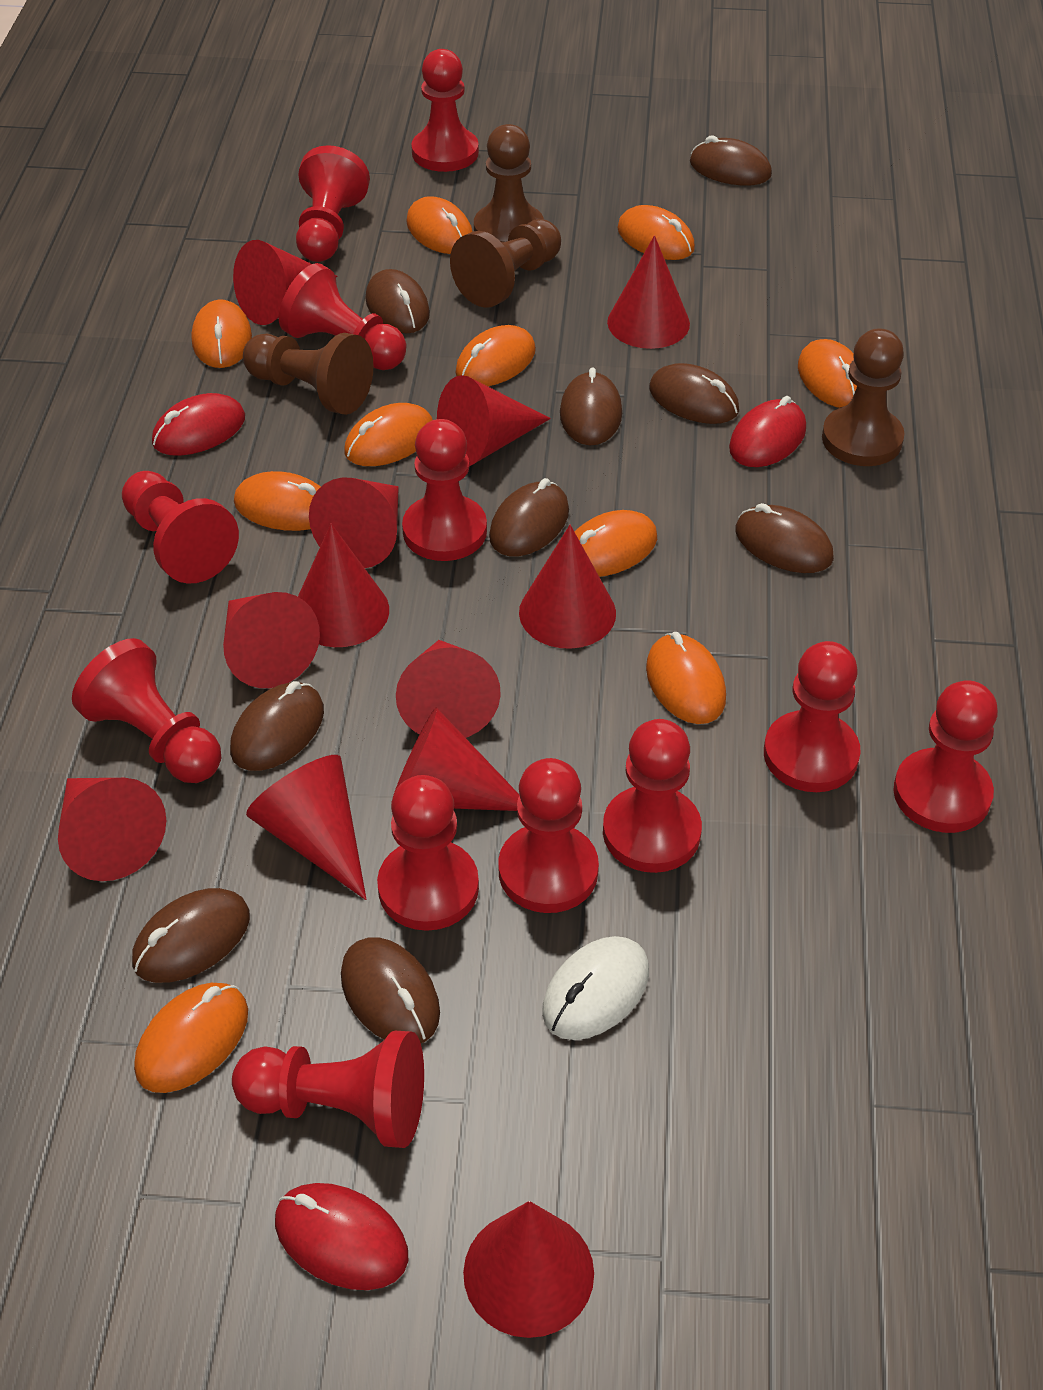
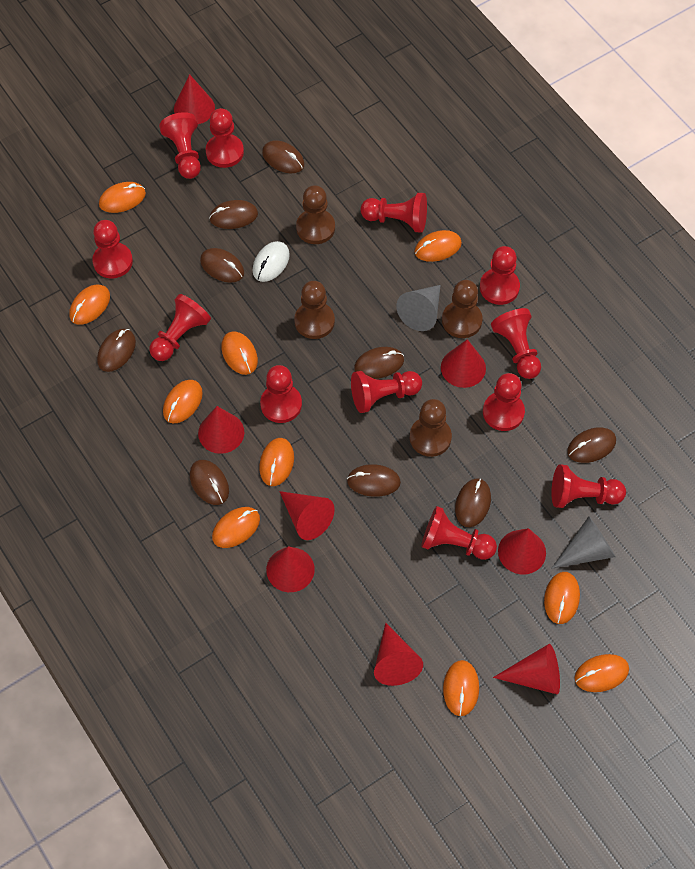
grey cone: none = 0 -> [396,285,441,331] [551,516,616,569] = 2
red cone: [58,778,166,881] [223,592,320,688] [233,240,337,325] [246,755,367,900] [298,524,389,647] [309,478,399,568] [391,708,520,811] [396,640,501,738] [437,375,551,466] [463,1201,594,1338] [519,525,616,649] [607,235,690,349] = 12 -> [174,74,215,124] [198,406,244,454] [266,546,315,592] [279,491,335,540] [374,623,423,686] [441,339,486,388] [493,644,560,695] [498,528,546,574] = 8
red mouse: [152,393,245,456] [275,1183,408,1290] [729,396,806,467] = 3 -> none = 0

